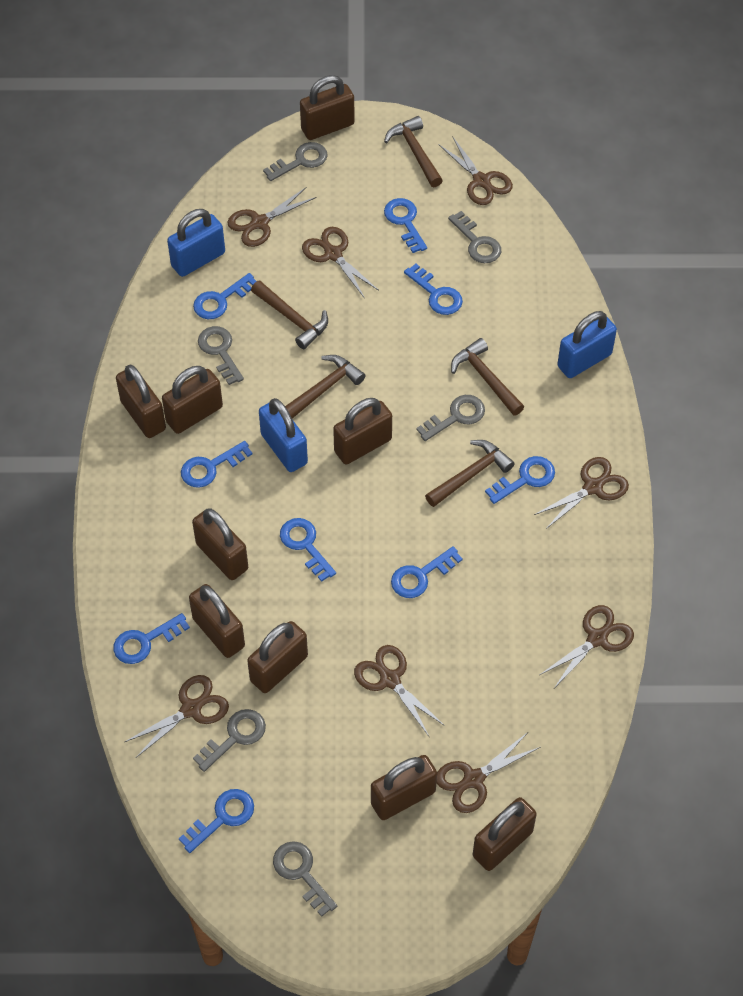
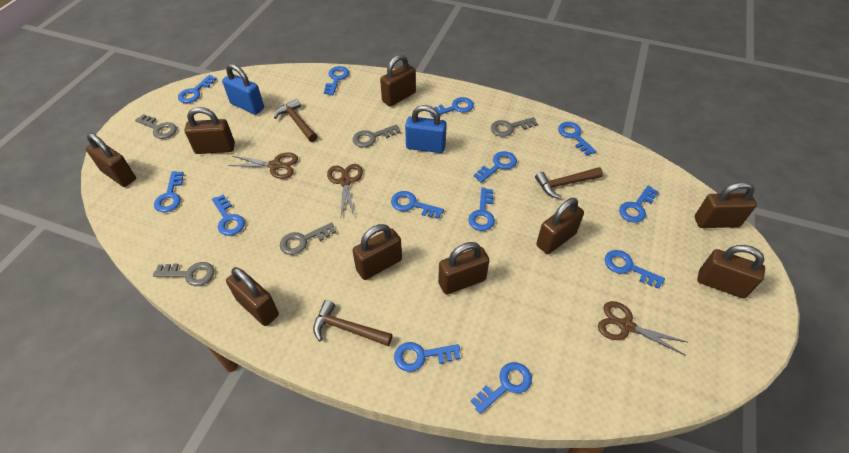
blue key: [113,613,190,664] [179,789,254,853] [181,441,252,488] [193,273,256,319] [280,518,336,582] [384,198,427,253] [391,546,463,598] [404,264,463,315] [485,456,555,504] = 9 -> [154,171,184,213] [178,75,217,103] [212,194,245,236] [324,66,349,95] [391,191,444,219] [394,342,461,372] [430,97,474,117] [468,188,495,231] [471,362,532,414] [474,151,517,183] [558,122,596,156] [605,250,665,289] [619,186,658,223] = 13
blue padlock: [167,209,225,277] [259,398,308,472] [557,311,617,378] = 3 -> [222,64,264,115] [405,105,447,153] = 2
brown hammer: [251,280,328,349] [285,355,365,419] [384,116,443,187] [425,440,515,507] [451,338,524,416] = 5 -> [274,99,317,142] [313,300,393,346] [535,167,603,199] = 3
brown scissors: [125,675,229,758] [227,187,317,247] [302,227,379,297] [354,645,445,736] [436,732,540,813] [438,136,513,205] [534,457,629,529] [540,605,634,688] = 8 -> [228,152,298,179] [327,164,363,216] [598,301,687,356] = 3
grey key: [193,709,266,772] [198,326,244,385] [263,142,328,181] [273,841,337,917] [416,395,485,441] [448,211,501,263] = 6 -> [135,114,177,139] [153,262,214,286] [280,223,336,255] [353,125,400,147] [491,117,538,137] = 5

